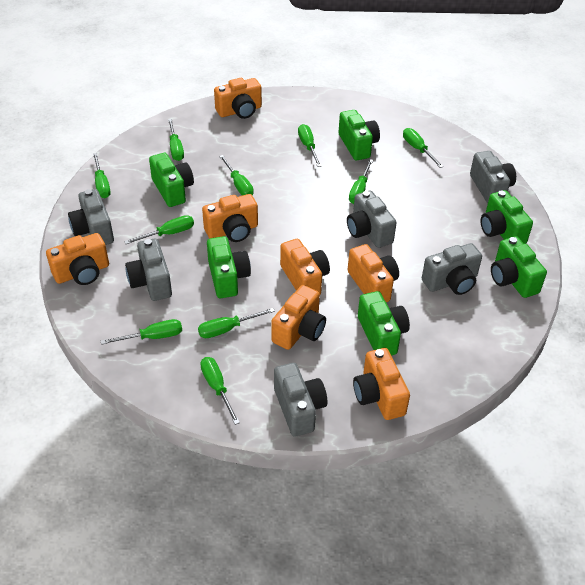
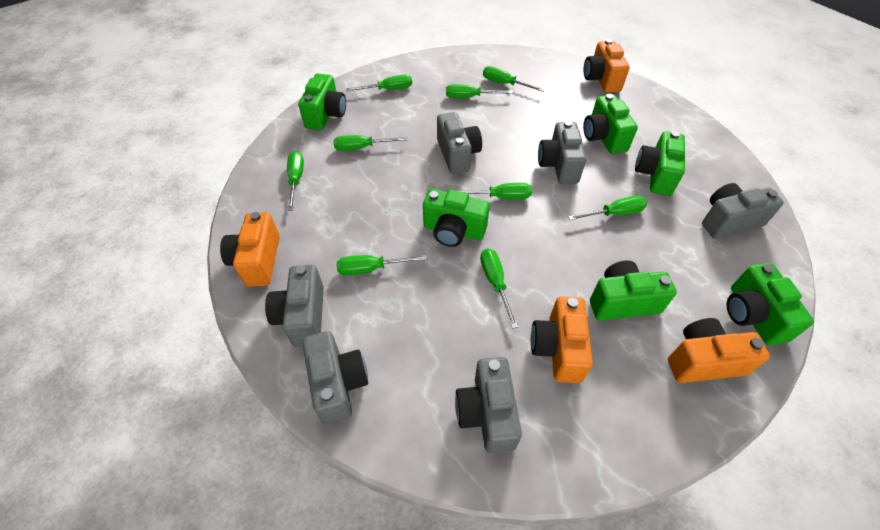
green screwdriver: [93,153,111,198] [101,319,182,345] [124,215,194,244] [168,119,184,161] [198,308,275,338] [200,357,240,425] [219,155,254,195] [298,124,321,167] [349,159,373,204] [403,128,444,168] = 10 -> [287,151,304,211] [333,135,408,151] [336,255,427,275] [346,75,412,91] [446,84,513,98] [460,183,532,199] [480,248,518,328] [483,66,545,92] [568,196,647,220] = 9
orange camera: [46,233,109,285] [202,194,258,242] [214,78,262,119] [271,285,326,350] [280,239,330,295] [348,244,399,302] [353,348,410,420] = 7 -> [220,212,280,287] [531,296,593,383] [584,39,630,93] [668,318,770,383] = 4

